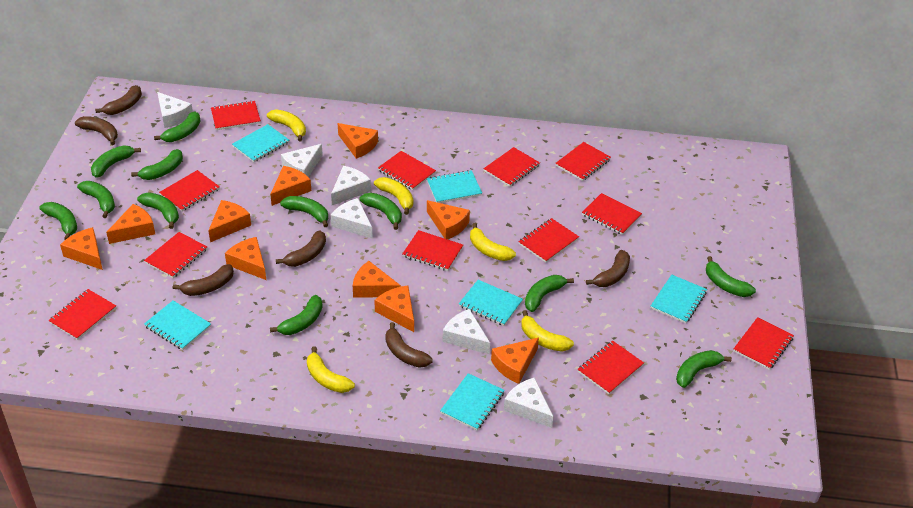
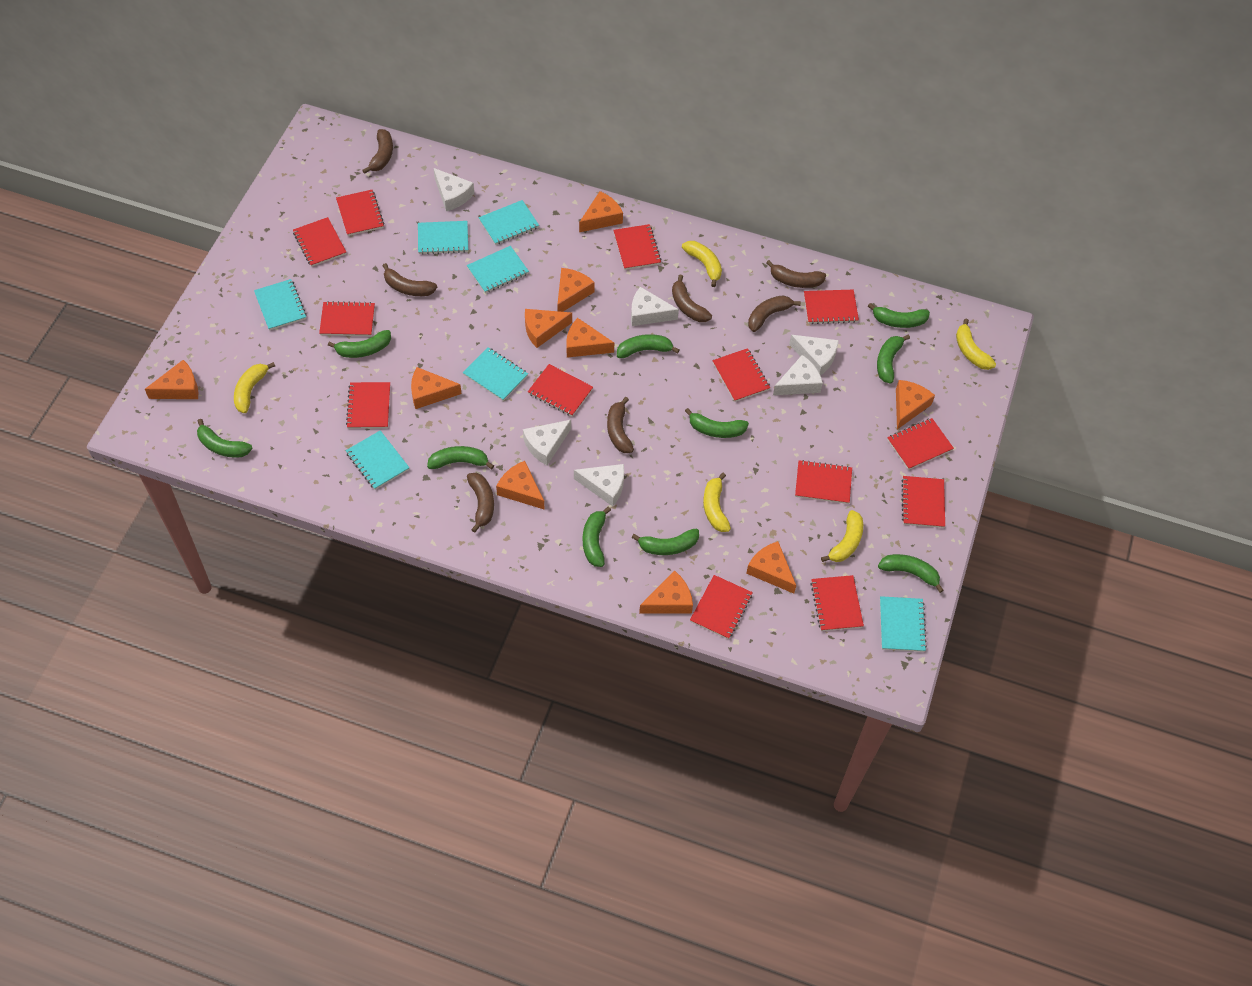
brown banana: [75,116,118,145] [95,85,142,115] [173,264,234,296] [276,230,326,267] [385,322,433,368] [586,250,630,287] = 6 -> [362,129,393,174] [383,263,437,296] [467,473,494,533] [607,397,634,453] [672,275,712,322] [748,295,801,332] [766,260,826,288] = 7
green banana: [39,202,77,240] [77,181,115,218] [91,145,141,178] [131,149,183,180] [137,192,179,229] [154,111,200,142] [270,295,323,335] [280,196,328,227] [360,193,402,230] [525,275,574,312] [676,350,732,388] [706,256,756,297] = 12 -> [197,419,253,458] [328,330,391,358] [427,446,494,469] [583,506,611,567] [617,334,680,358] [631,529,699,555] [685,408,749,438] [868,303,930,328] [877,334,910,384] [878,554,944,593] = 10
red notebook: [48,289,116,340] [144,232,207,278] [159,170,220,212] [211,101,261,130] [378,151,436,190] [402,230,463,271] [483,147,540,187] [518,218,579,263] [555,142,611,181] [578,340,644,394] [582,193,642,235] [733,317,794,370] = 12 -> [293,217,346,267] [319,301,375,336] [336,190,384,236] [346,382,390,429] [528,364,593,416] [613,224,661,270] [690,575,753,639] [712,348,770,402] [795,460,852,504] [804,290,859,324] [810,575,864,631] [887,418,954,470] [901,476,945,528] = 13
turquoise notebook: [144,301,211,350] [232,124,289,162] [427,170,482,203] [440,373,505,430] [459,280,523,326] [651,275,707,323] = 6 -> [254,279,307,330] [346,430,410,490] [418,221,468,254] [463,347,528,401] [467,246,529,293] [479,200,539,245] [880,596,927,652] = 7

